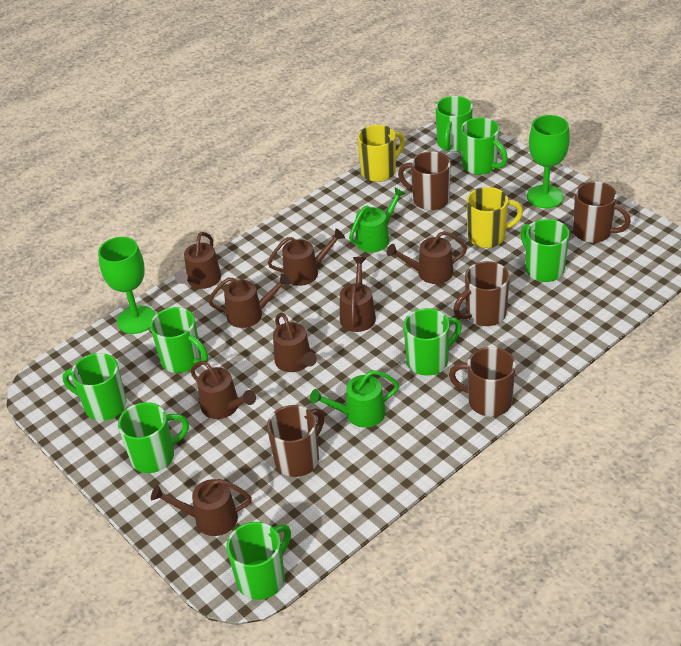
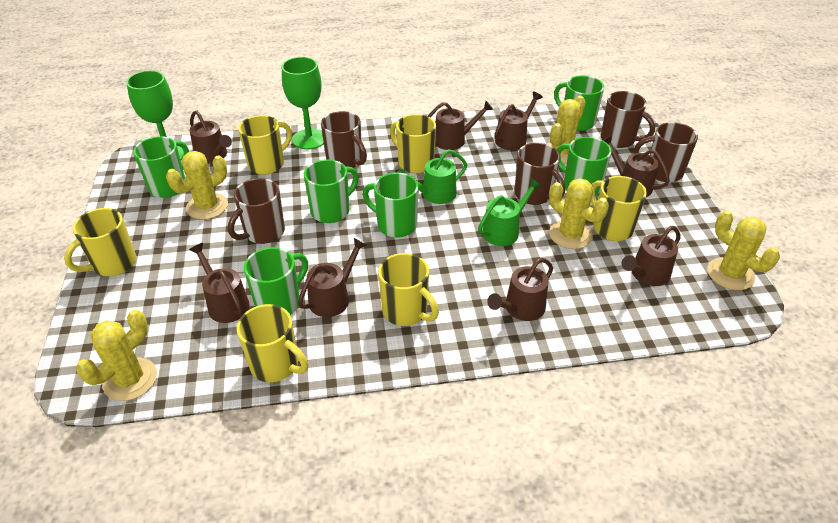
green mug: [62,353,127,421] [118,402,189,473] [150,307,208,373] [226,522,291,600] [403,308,462,376] [435,96,473,152] [461,117,508,175] [520,219,570,282] = 8 -> [133,136,189,198] [244,247,308,315] [304,159,359,223] [363,173,419,238] [554,76,604,131] [557,137,612,196] = 6
yellow cactus: none = 0 -> [76,310,157,401] [166,151,228,220] [547,96,586,163] [549,178,609,249] [707,210,780,290] = 5
yellow mug: [357,125,405,182] [467,187,523,248] = 2 -> [64,208,136,276] [237,304,308,382] [238,115,292,175] [378,253,439,326] [390,114,436,173] [591,176,647,241] = 6

